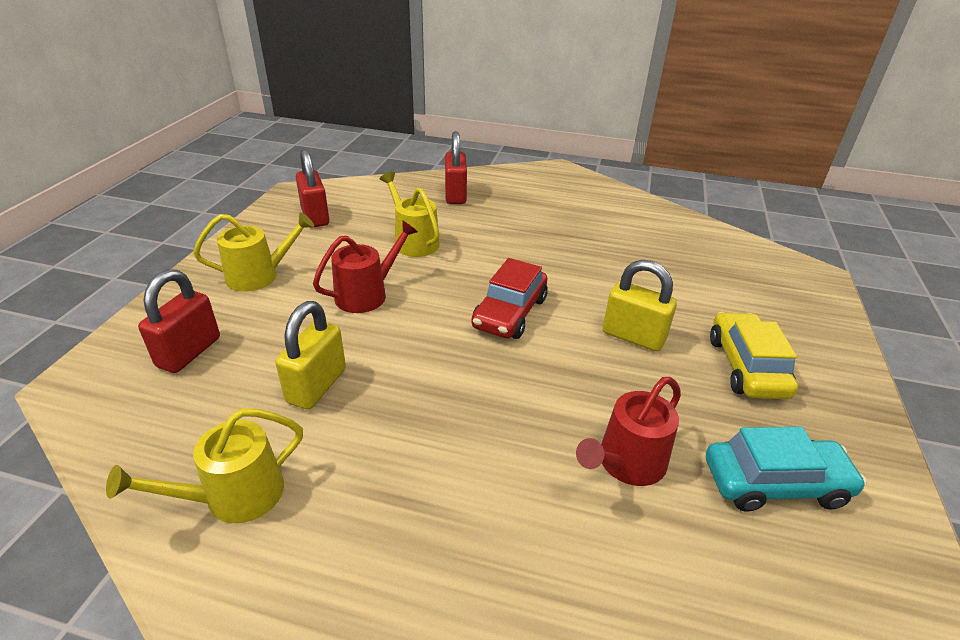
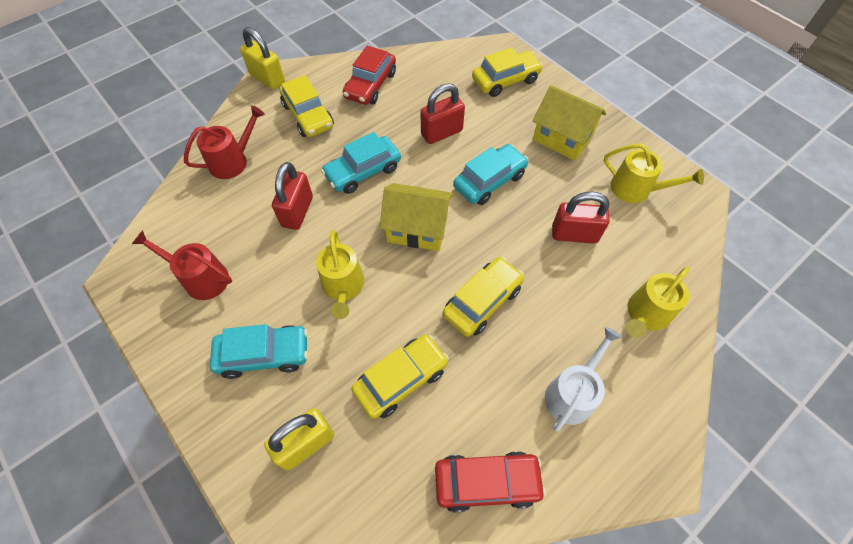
red car: [471,258,548,339] = 1 -> [343,46,396,105] [435,451,546,512] = 2
turquoise car: [706,427,867,512] = 1 -> [210,324,308,379] [321,132,401,194] [453,144,529,205] = 3
white watering can: none = 0 -> [545,327,622,431] = 1
yellow car: [710,312,798,399] = 1 -> [279,75,334,137] [351,335,449,419] [443,257,524,337] [472,47,543,97] = 4
yellow house: none = 0 -> [380,183,453,251] [533,85,606,161] = 2

